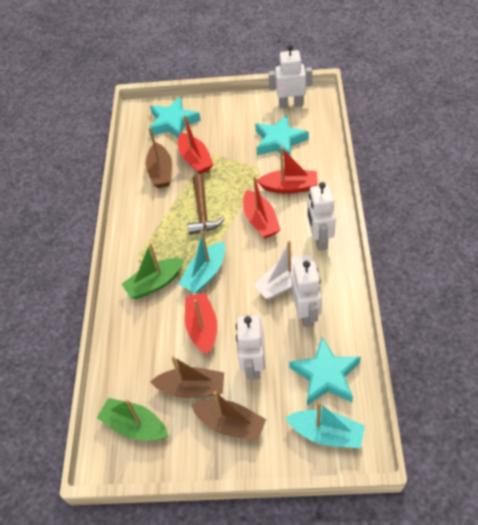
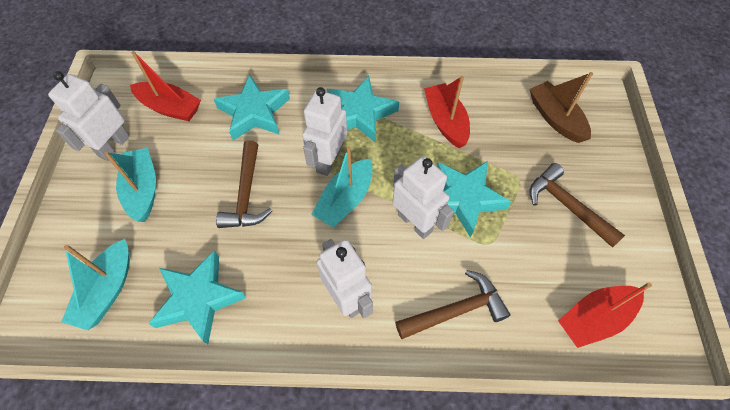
brown boat: [146,127,172,188] [150,356,224,398] [191,391,266,441] = 3 -> [530,72,593,143] = 1
brown hammer: [187,175,225,235] = 1 -> [216,141,272,228] [395,270,511,339] [530,163,625,248] = 3
green boat: [97,398,168,440] [122,243,184,299] = 2 -> none = 0
red boat: [178,115,213,174] [185,293,217,354] [243,176,281,239] [256,147,318,194] = 4 -> [130,51,201,121] [424,76,470,148] [558,282,652,348] = 3
turquoise boat: [179,231,225,294] [285,401,365,448] = 2 -> [61,239,130,330] [104,148,156,222] [311,146,373,228] = 3
turquoise star: [148,97,201,138] [255,114,309,156] [289,337,361,405] = 3 -> [148,250,247,344] [214,74,290,141] [327,76,399,143] [437,161,511,238] = 4
white boat: [253,241,312,300] = 1 -> none = 0

